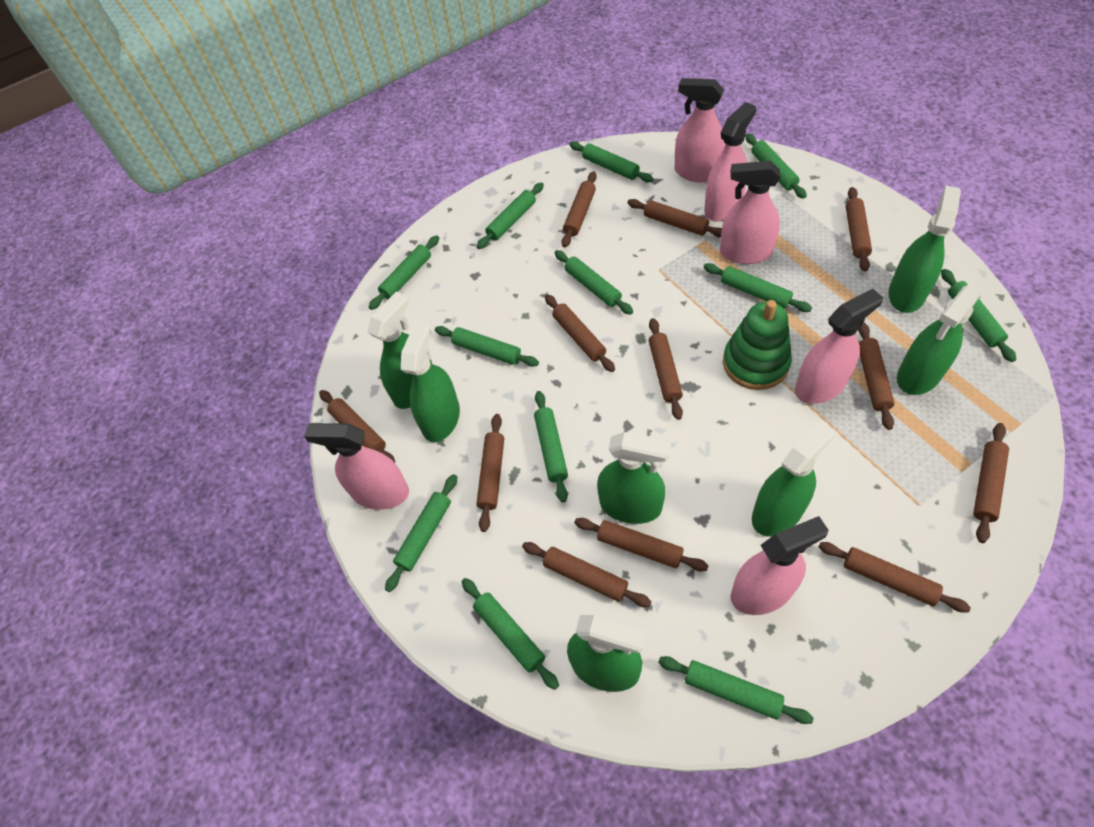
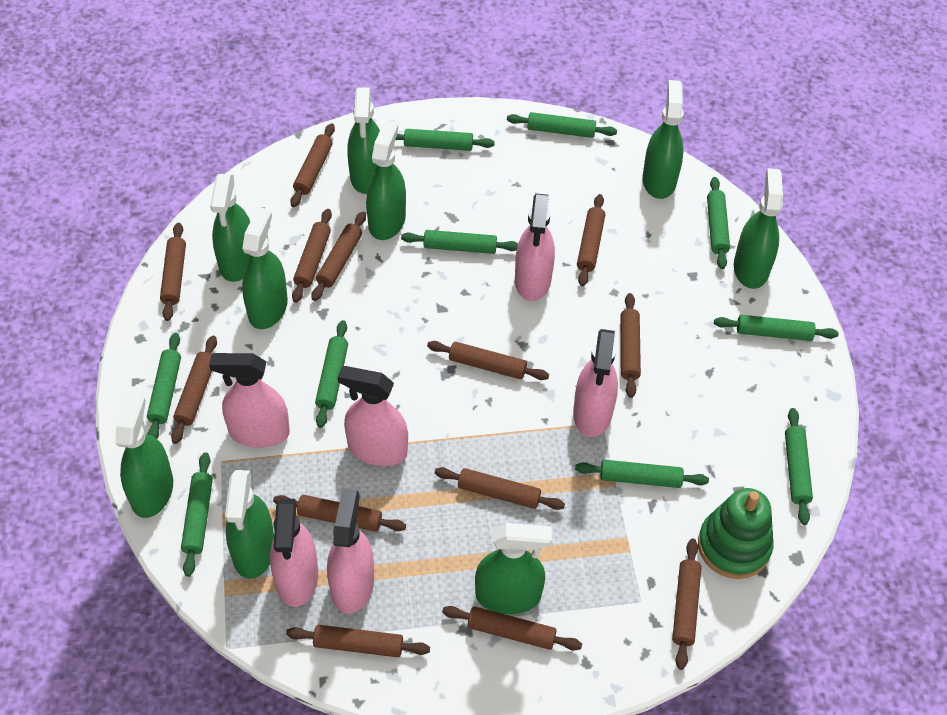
brown rolling pin: [319,390,395,463] [476,414,504,532] [522,542,651,607] [545,294,615,372] [562,171,597,247] [574,518,709,571] [627,199,722,237] [649,318,683,420] [819,542,971,612] [846,187,872,271] [858,322,895,430] [973,423,1009,543] = 12 -> [160,223,186,321] [171,336,217,444] [273,495,406,532] [286,625,430,657] [290,123,335,207] [292,209,332,303] [312,212,366,301] [427,341,549,380] [435,467,565,510] [442,606,582,651] [577,194,605,286] [621,293,641,398] [672,539,702,670] = 13
green rolling pin: [369,235,439,310] [385,474,457,592] [435,326,539,367] [462,578,559,690] [476,182,544,249] [534,391,568,502] [555,250,633,315] [570,141,653,183] [658,656,814,724] [704,263,812,312] [745,134,807,199] [941,269,1016,362] = 12 -> [147,333,181,439] [181,452,213,577] [315,320,348,428] [396,129,495,151] [401,230,518,254] [507,112,617,138] [575,460,709,488] [707,177,730,269] [714,315,839,341] [785,408,813,525] = 10
green spray bottle: [367,291,432,409] [401,322,460,442] [567,615,646,692] [597,432,671,524] [752,421,835,537] [888,185,961,313] [897,285,982,395] = 7 -> [115,393,173,518] [210,174,250,282] [225,470,274,579] [242,207,288,329] [347,87,380,194] [366,120,406,240] [475,523,552,614] [642,80,684,199] [734,168,783,289] = 9

